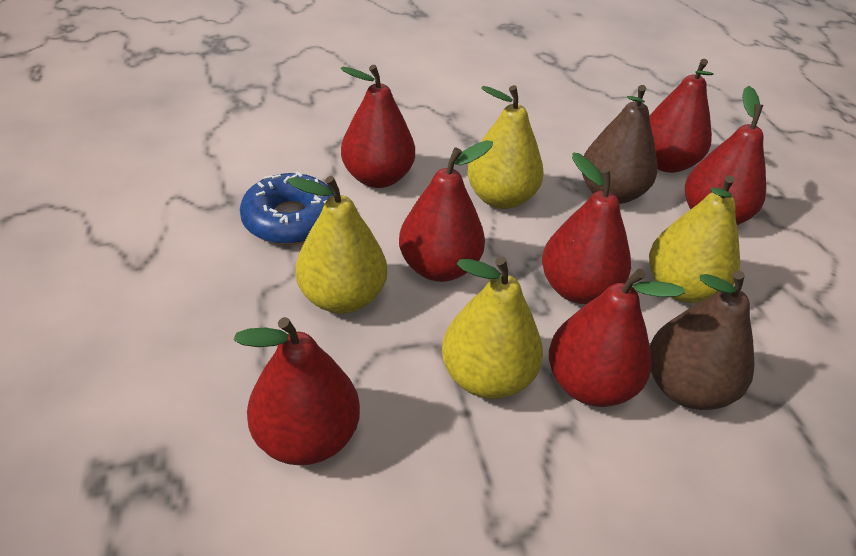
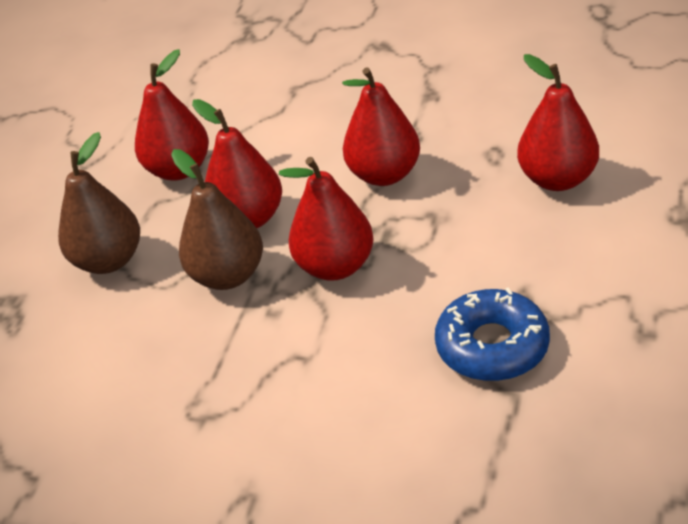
red pear: [233,317,360,465] [341,65,415,188] [399,140,493,282] [542,153,631,304] [549,268,685,407] [649,59,714,173] [685,86,766,225] = 7 -> [135,49,209,181] [192,99,282,228] [279,157,374,281] [342,68,420,186] [517,54,599,191] = 5
yellow pear: [288,176,387,314] [442,257,543,399] [467,85,544,209] [649,175,740,303] = 4 -> none = 0

